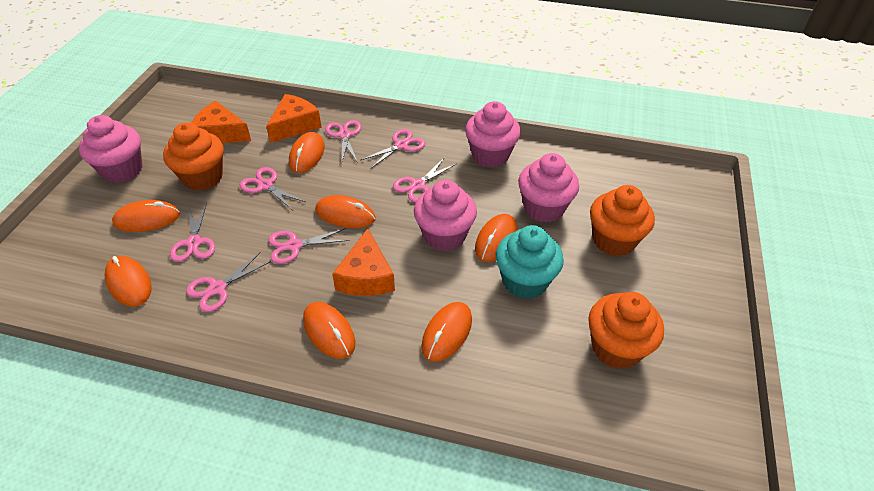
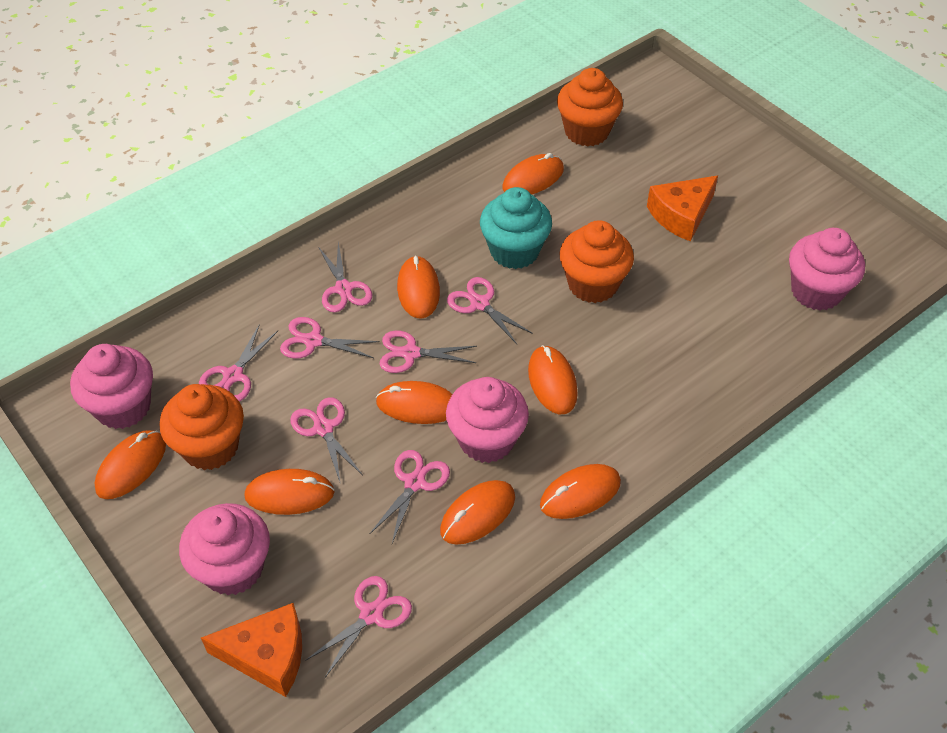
orange cheese: [191,101,251,143] [266,94,322,143] [332,229,395,296] = 3 -> [201,603,302,697] [647,176,718,242] = 2
orange mouse: [105,256,152,307] [112,200,180,232] [289,132,325,173] [303,302,355,359] [315,195,376,228] [421,302,472,362] [475,214,517,262] = 7 -> [95,430,166,499] [244,469,334,515] [376,381,452,424] [397,256,440,319] [440,480,515,545] [503,153,564,195] [528,345,578,414] [540,464,621,519] = 8
pink scissors: [170,203,215,262] [186,252,271,312] [240,167,306,210] [268,228,349,264] [325,120,361,164] [361,129,425,169] [393,157,456,203] = 7 -> [199,324,278,401] [280,317,380,359] [290,397,363,484] [305,576,412,679] [318,242,372,312] [370,450,450,543] [379,331,477,373] [447,277,533,344] = 8

